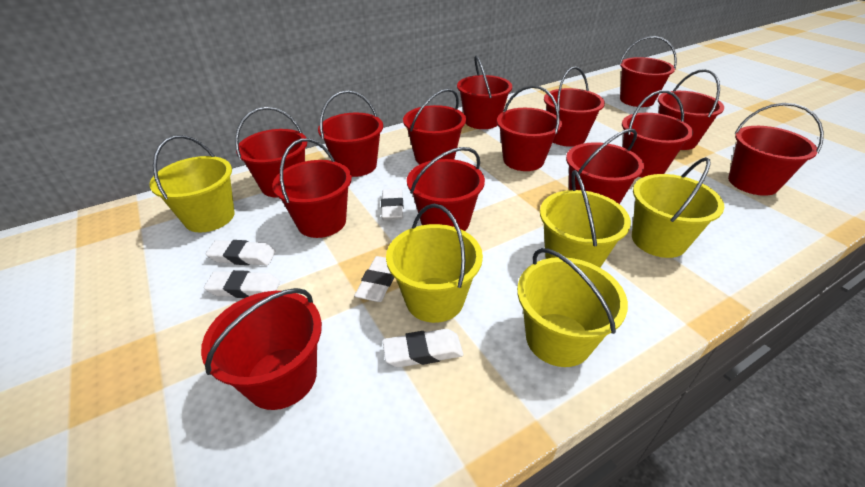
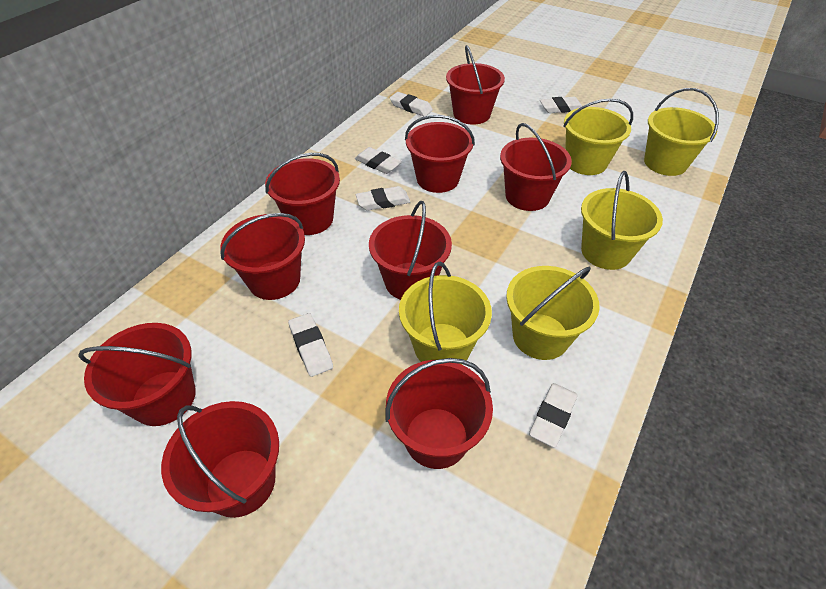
red bucket: [201,288,322,410] [235,107,307,198] [272,138,352,238] [318,90,383,177] [403,88,466,164] [407,147,485,231] [457,55,512,129] [497,85,562,171] [544,66,605,147] [566,128,644,204] [619,36,677,107] [622,90,693,178] [658,69,724,150] [728,103,824,196] = 14 -> [78,323,196,426] [161,401,279,518] [220,213,305,300] [265,153,340,235] [369,201,452,300] [385,358,493,469] [405,115,475,193] [446,45,505,125] [500,123,572,211] = 9
white eraser: [204,270,280,298] [206,240,276,265] [354,256,394,302] [381,188,403,220] [383,329,463,368] = 5 -> [288,313,333,377] [355,147,402,174] [356,186,410,211] [390,92,433,117] [529,383,577,448] [540,97,582,113] = 6

